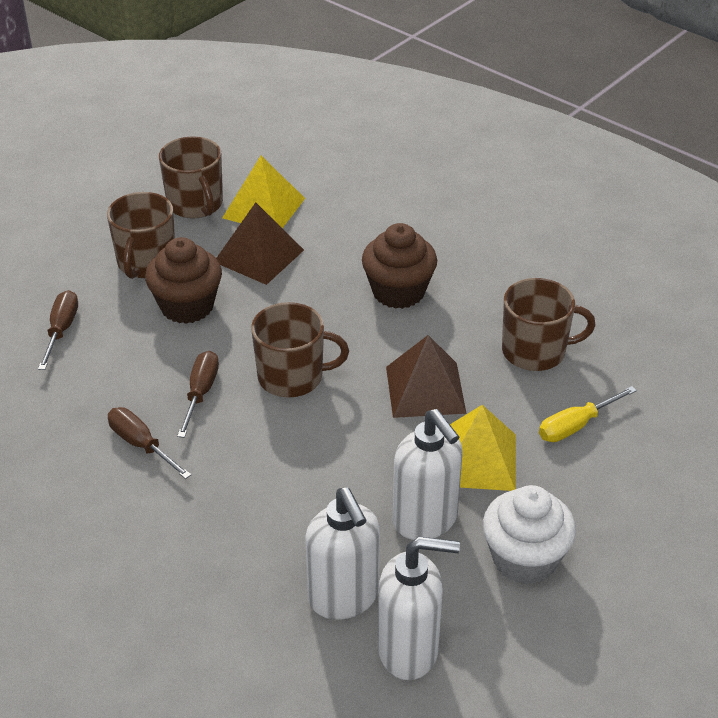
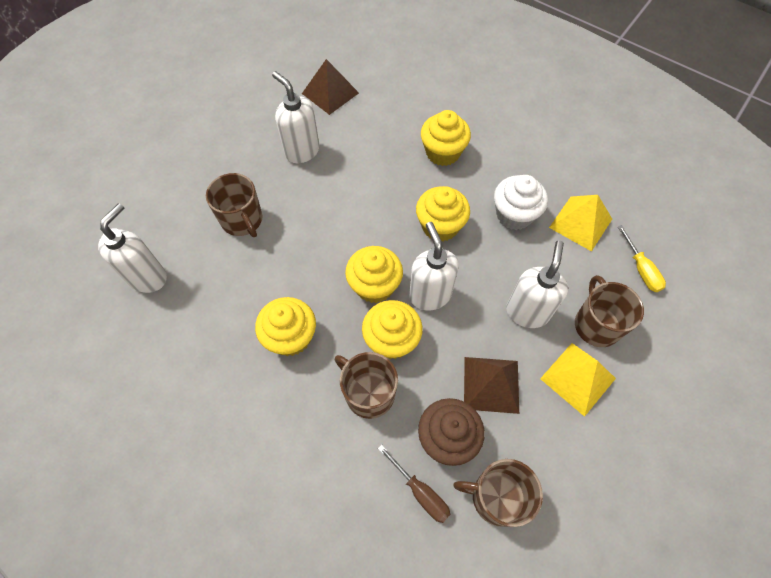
brown cupcake: [145,237,222,324] [362,223,437,309] = 2 -> [418,398,485,466] = 1
brown screwdriver: [38,290,78,370] [108,407,191,479] [177,351,219,438] = 3 -> [378,445,451,523] = 1
white soap dispenser: [305,488,380,620] [378,537,460,680] [393,409,463,540] = 3 -> [98,203,167,293] [272,71,320,163] [409,222,459,311] [506,240,568,328] = 4
yellow cupcake: none = 0 -> [255,297,316,356] [345,246,403,303] [362,300,423,359] [416,186,470,242] [421,110,471,166] = 5

